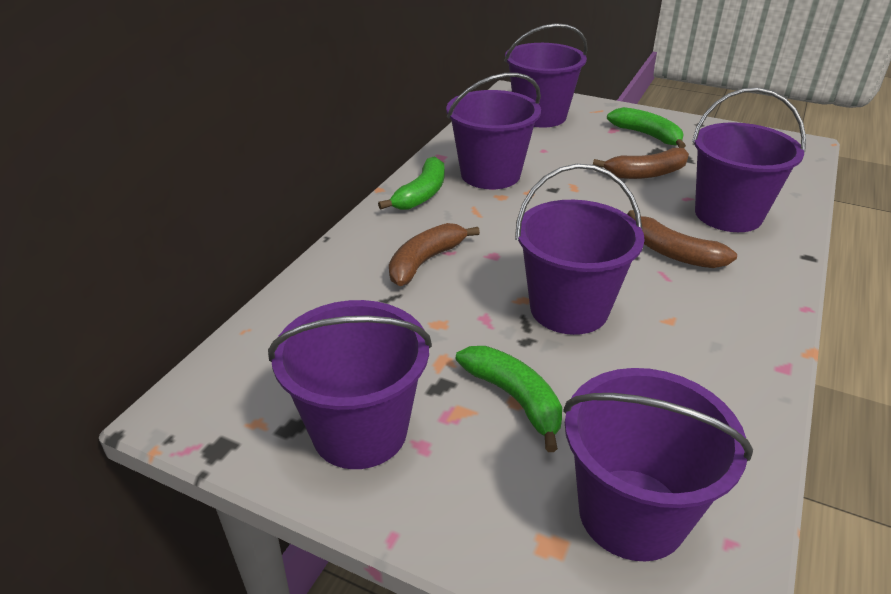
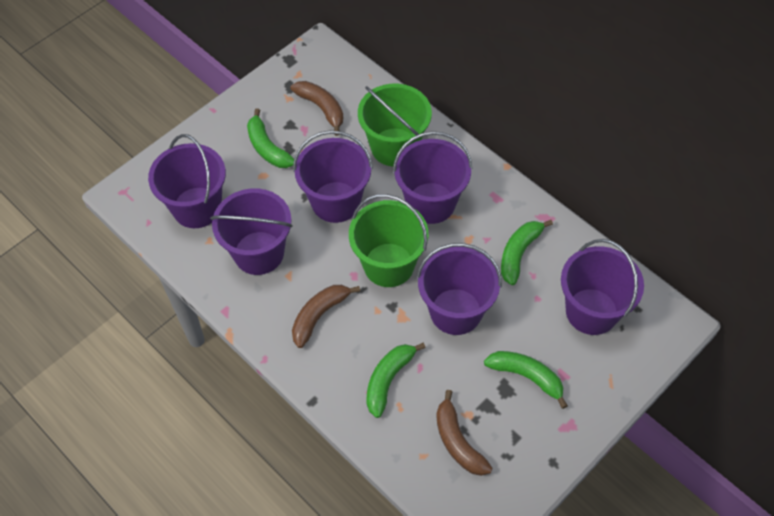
green banana: [378,156,444,210] [456,346,562,452] [607,107,686,148] = 3 -> [247,108,294,168] [366,343,426,418] [484,351,568,409] [501,220,553,285] = 4
green bucket: none = 0 -> [349,194,428,287] [358,84,432,167] = 2

